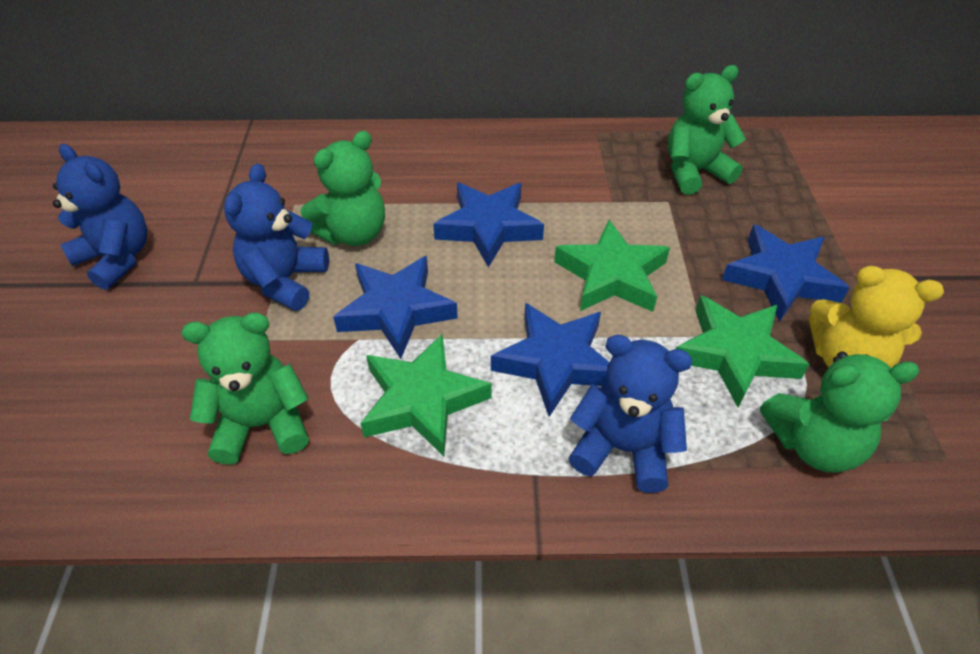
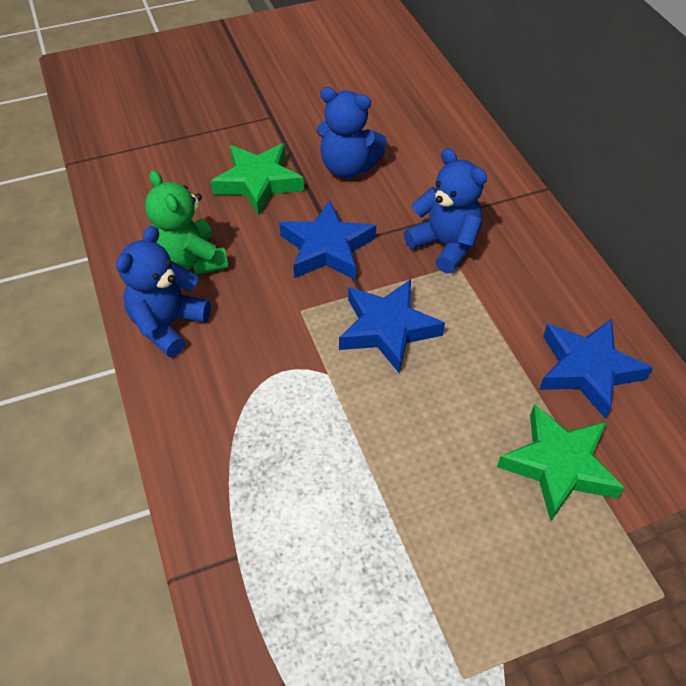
blue star: [333,256,458,359] [433,183,544,268] [491,303,609,417] [722,224,850,322] = 4 -> [279,200,376,280] [339,279,445,374] [539,319,653,419] = 3
green star: [360,334,492,457] [554,220,670,312] [676,295,809,407] = 3 -> [211,143,304,216] [497,404,624,522] = 2
green teddy bear: [182,313,309,465] [301,131,385,246] [668,65,746,195] [760,351,920,473] = 4 -> [145,170,229,275] = 1
yellow teddy bear: [809,266,944,368] = 1 -> none = 0

